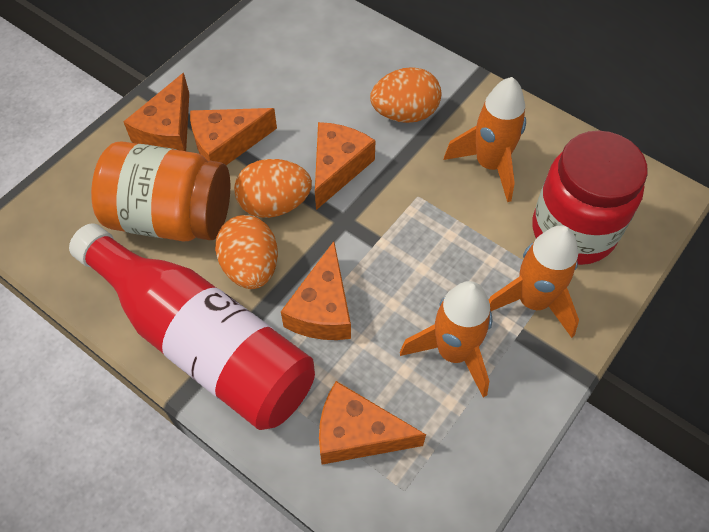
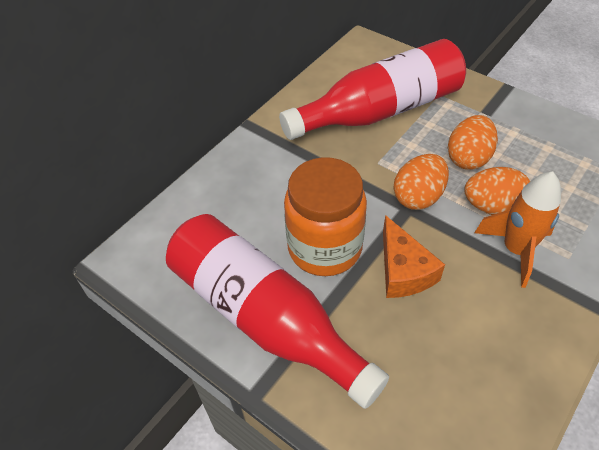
orange cheese: [123,73,189,151] [190,108,277,165] [281,241,351,340] [315,122,376,210] [319,381,426,465] = 5 -> [383,215,445,298] = 1
orange rocket: [400,281,492,397] [444,77,526,202] [489,225,579,338] = 3 -> [475,171,561,288] = 1
red bottle: [69,223,315,430] = 1 -> [166,214,389,409] [279,39,466,140] = 2
red jar: [532,131,648,265] = 1 -> none = 0

